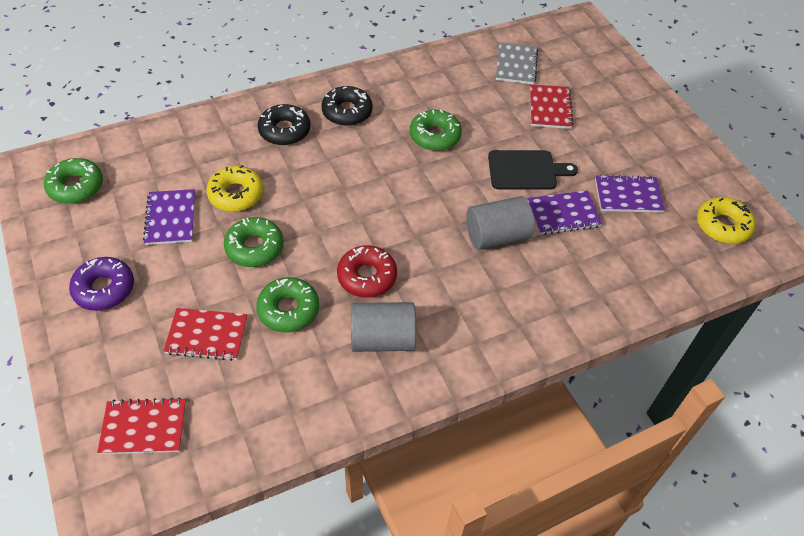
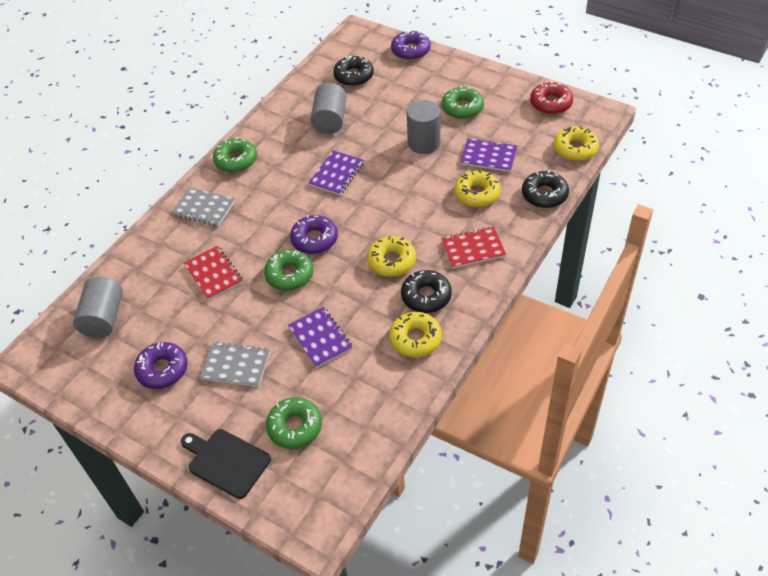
black donut: [258,104,310,145] [321,86,373,126] = 2 -> [333,56,374,86] [401,270,452,313] [522,170,569,208] = 3
grey cylinder: [351,302,416,352] [466,196,535,250] = 2 -> [73,276,123,338] [311,83,347,134] [407,100,441,154] = 3
grey notebook: [496,42,538,85] = 1 -> [172,187,235,226] [200,342,270,387] = 2
purple donut: [69,257,134,311] = 1 -> [134,342,188,389] [290,215,338,254] [391,31,431,60] = 3
red notebook: [97,398,186,454] [164,308,247,361] [530,84,574,129] = 3 -> [184,246,243,300] [441,226,506,268] = 2
yellow donut: [206,165,263,212] [697,197,755,244] = 2 -> [367,236,416,277] [389,312,442,357] [454,170,501,207] [554,126,599,161] = 4

